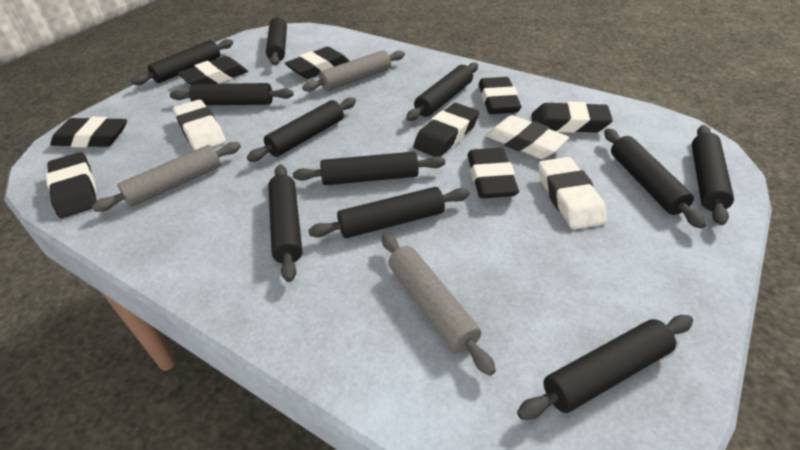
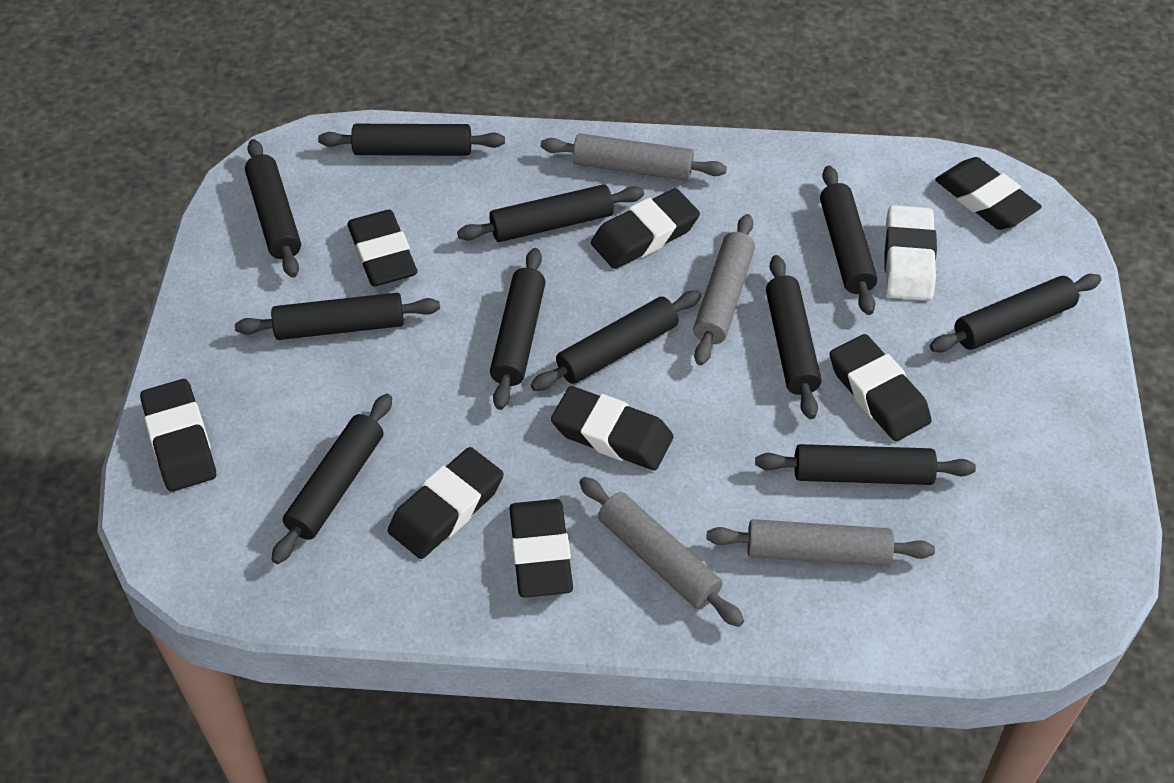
grey rolling pin: [92,142,241,212] [302,50,405,92] [382,233,496,376] = 3 -> [541,133,727,181] [580,477,744,627] [693,214,755,365] [706,519,935,567] = 4
white eraser: [173,99,226,150] [485,115,569,159] [538,157,607,229] = 3 -> [884,205,937,301] = 1

